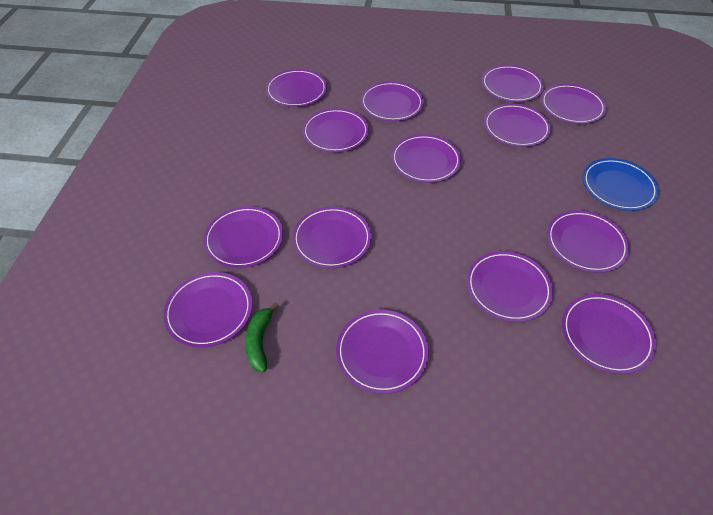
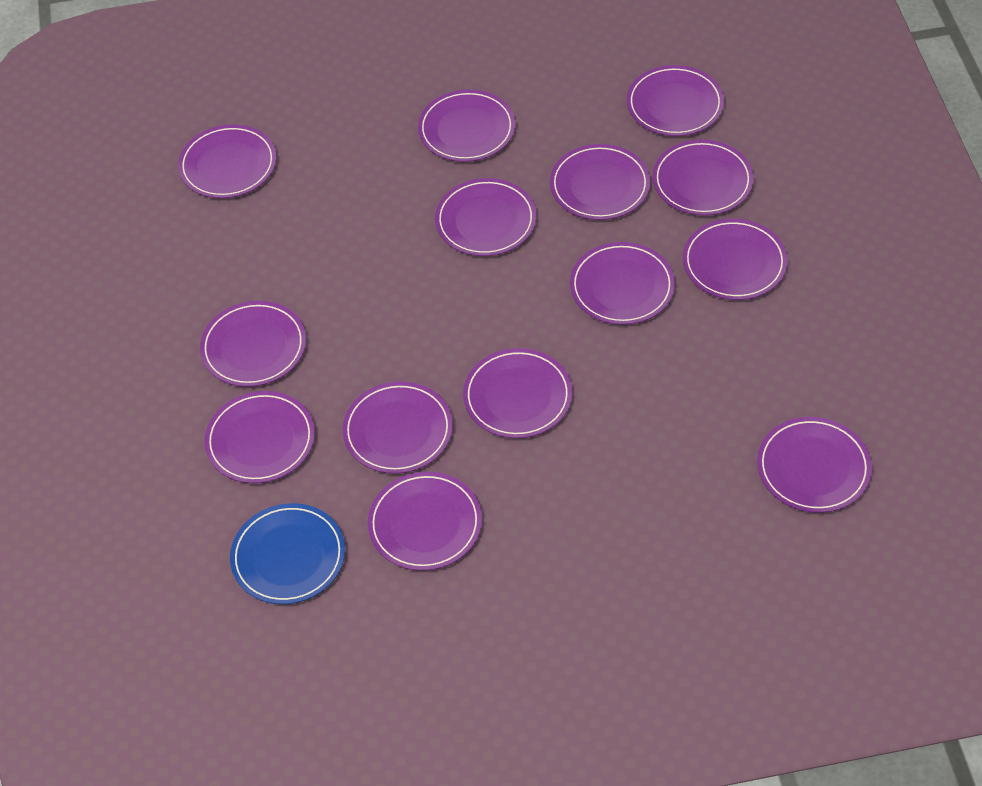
green banana: [245,303,279,372] = 1 -> none = 0

